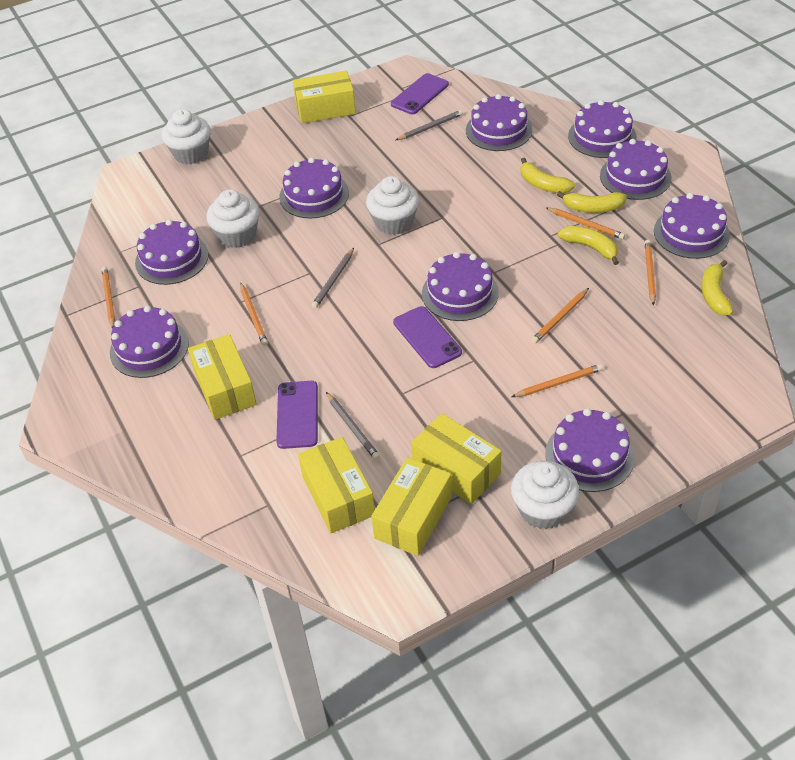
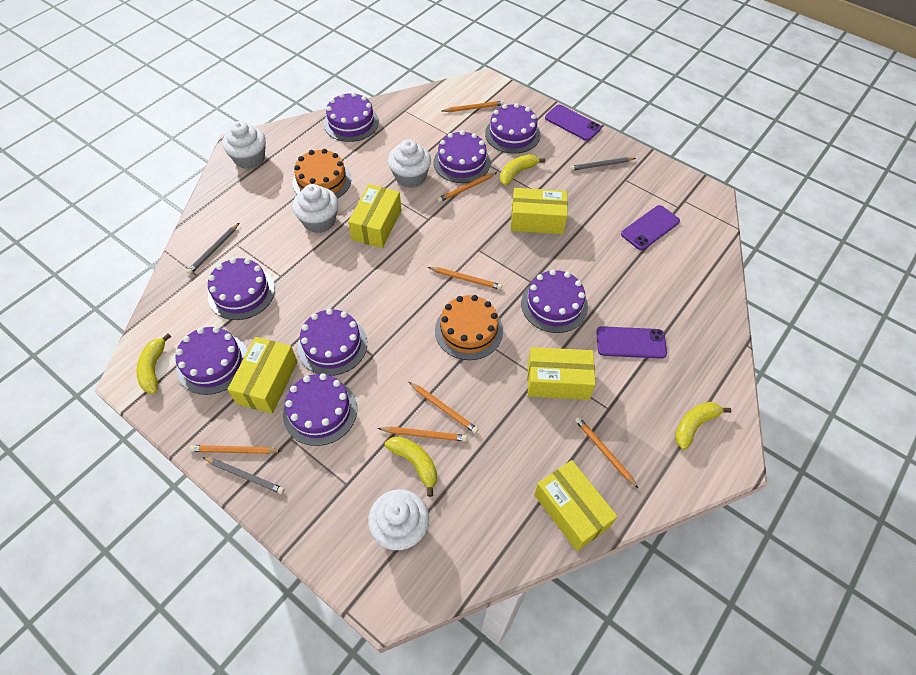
orange cake: none = 0 -> [292,149,352,198] [435,295,503,360] = 2
orange pencil: [101,267,115,329] [240,283,268,346] [512,364,603,397] [531,288,589,344] [545,207,625,240] [645,240,656,306] = 6 -> [189,445,281,454] [377,427,467,442] [409,382,479,434] [428,267,502,290] [437,172,497,202] [442,100,504,112] [575,417,639,489] = 7
purple cake: [110,306,189,378] [135,219,208,285] [279,157,349,218] [422,252,499,321] [466,94,532,151] [545,408,635,492] [568,100,637,158] [600,139,671,200] [654,193,730,259] = 9 -> [175,327,247,395] [208,258,275,320] [283,373,357,446] [298,309,367,376] [324,92,379,142] [434,130,491,183] [485,103,541,154] [521,269,588,333] = 8

